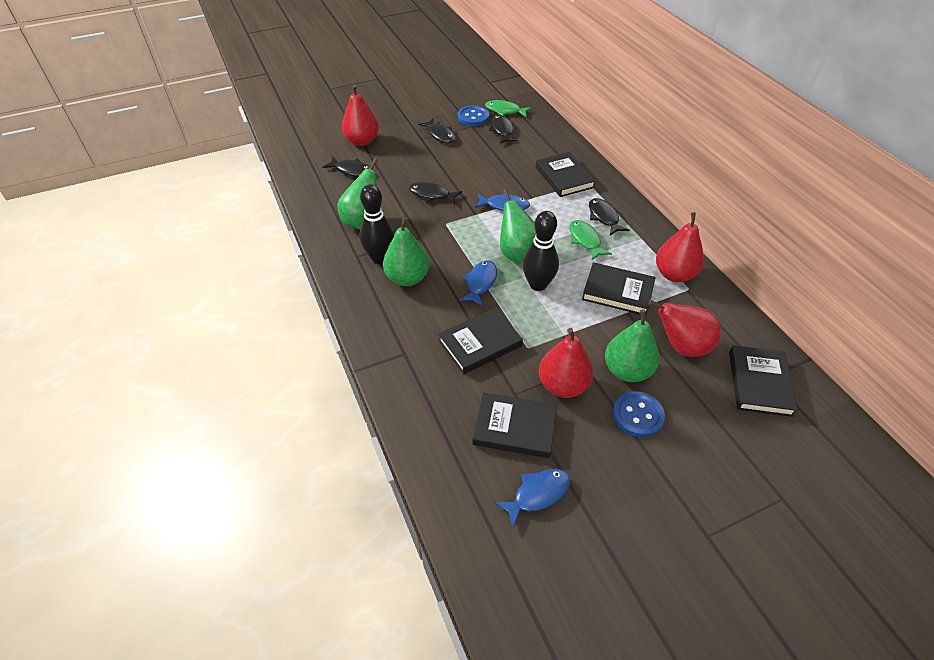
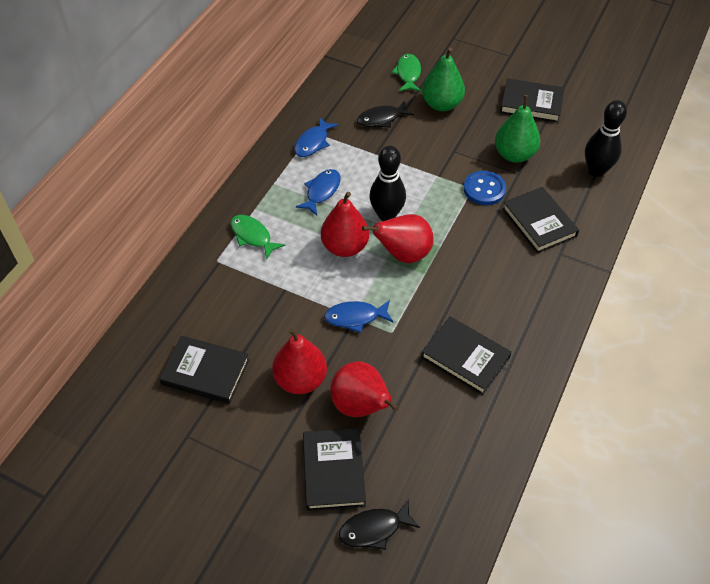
black fish: [323,157,370,177] [409,182,462,204] [418,118,456,143] [489,115,518,143] [589,198,630,236] = 5 -> [339,499,420,550] [357,100,414,128] = 2
blue button: [458,105,489,126] [613,391,665,437] = 2 -> [464,171,506,205] = 1
green pear: [337,158,378,229] [383,217,429,286] [500,189,536,264] [605,309,659,382] = 4 -> [422,48,465,111] [495,95,540,163] = 2

